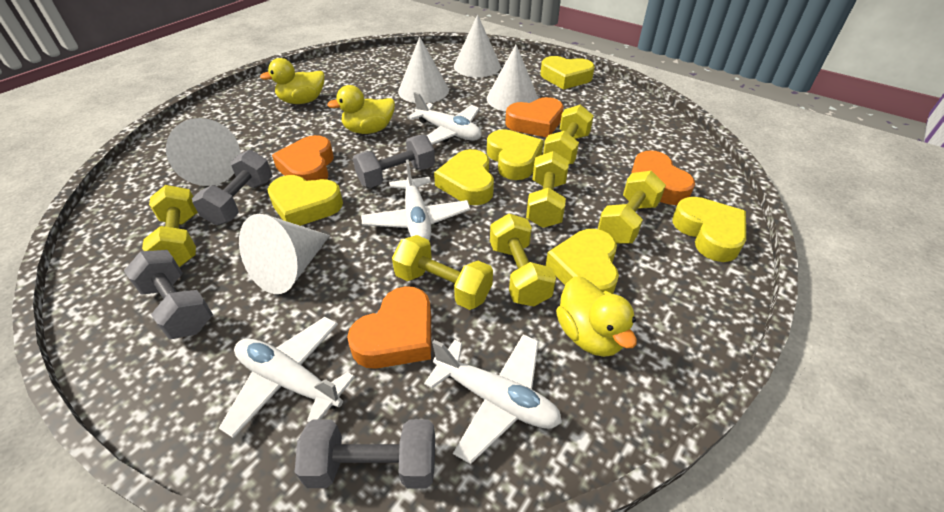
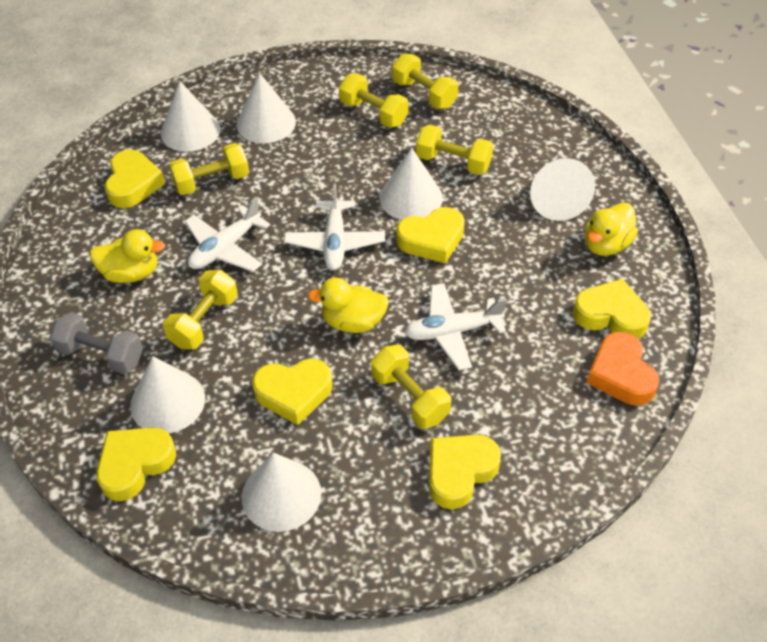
grey dumbbell: [124,250,213,339] [192,150,272,225] [295,419,435,488] [353,135,435,188] = 4 -> [50,312,143,374] = 1
orange heart: [272,135,334,181] [347,286,431,369] [505,97,564,137] [632,150,695,205] = 4 -> [587,332,659,406] = 1
white cone: [166,118,240,186] [239,214,330,294] [398,37,449,103] [454,15,501,77] [487,45,538,112] = 5 -> [130,356,205,433] [161,81,220,152] [237,73,296,143] [242,453,321,532] [379,148,443,220] [530,158,595,221] = 6
white plane: [219,317,355,439] [361,159,471,240] [407,92,482,145] [424,334,562,464] = 4 -> [185,197,270,272] [284,183,385,270] [404,283,506,370] = 3

